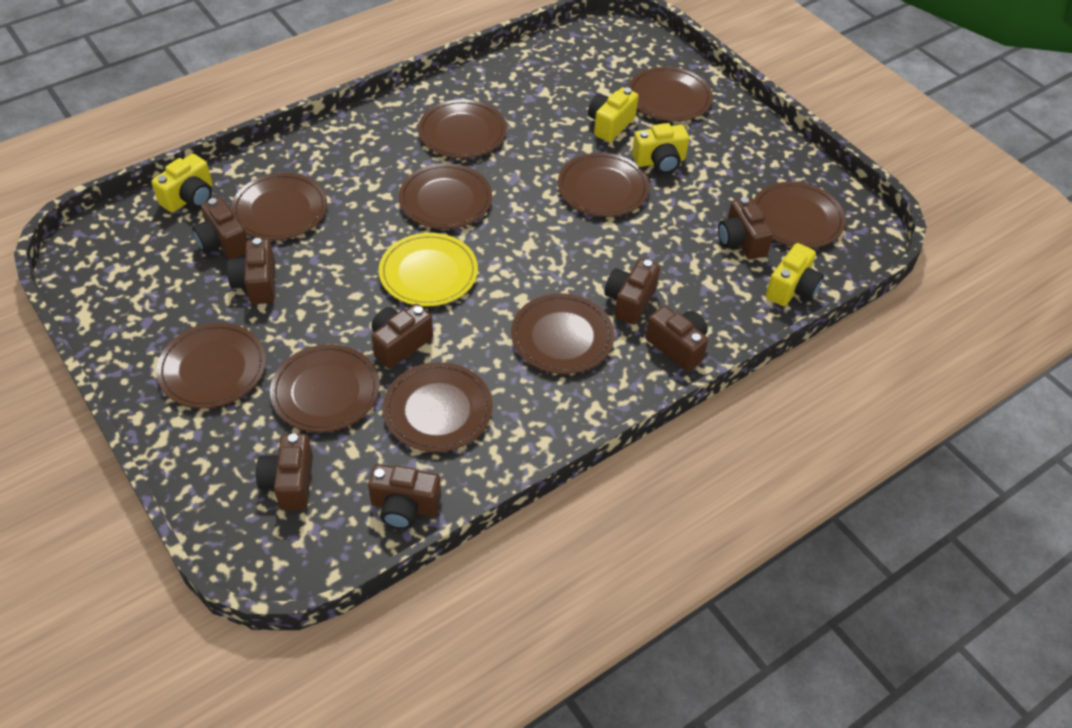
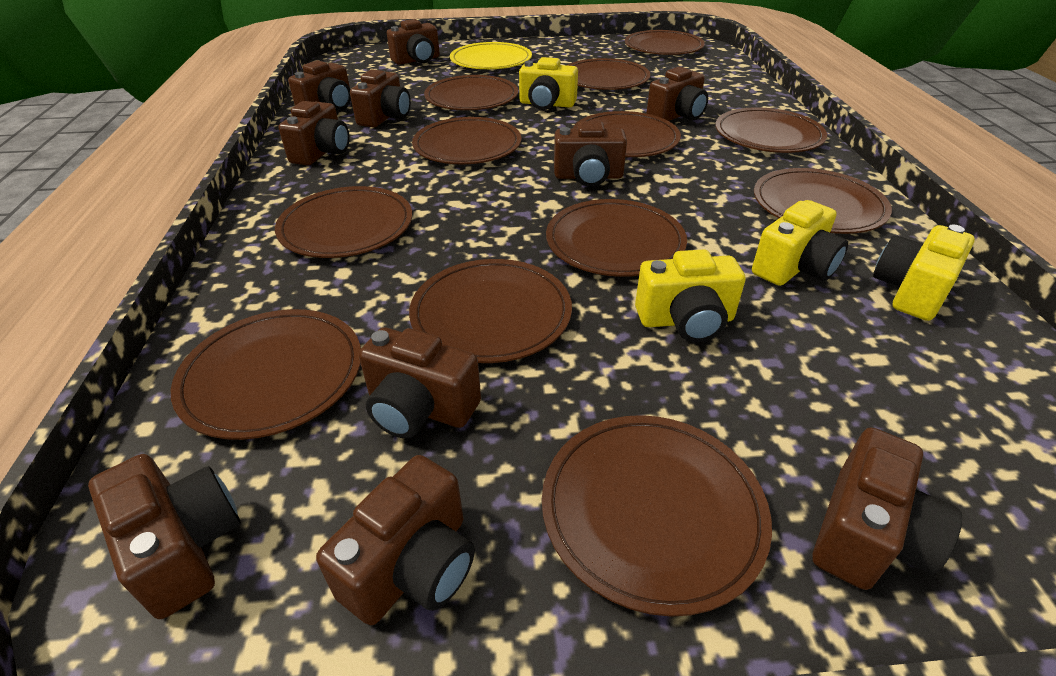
brown camera: [192,197,248,259] [227,238,275,304] [256,433,313,510] [368,464,441,529] [371,304,433,368] [604,259,660,325] [646,306,708,371] [718,197,774,260] = 8 -> [88,454,240,619] [279,101,350,165] [288,60,351,111] [316,455,475,625] [350,69,411,128] [359,327,481,438] [387,19,440,65] [554,121,627,187] [646,67,708,121] [813,427,962,590] = 10
brown plate: [156,323,266,408] [231,173,327,240] [270,344,380,432] [383,362,493,452] [399,163,492,229] [418,99,506,158] [511,293,614,374] [558,153,649,217] [628,67,713,122] [754,182,846,248] = 10 -> [171,309,361,440] [275,186,412,258] [409,259,572,363] [412,117,521,164] [424,75,518,110] [542,415,772,617] [546,199,687,277] [567,58,650,90] [573,111,681,157] [625,30,705,55] [715,107,827,153] [754,168,892,234] = 12

